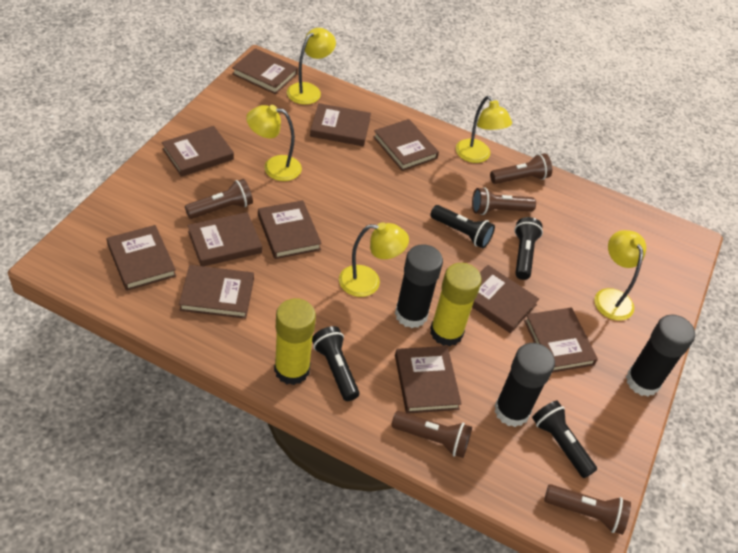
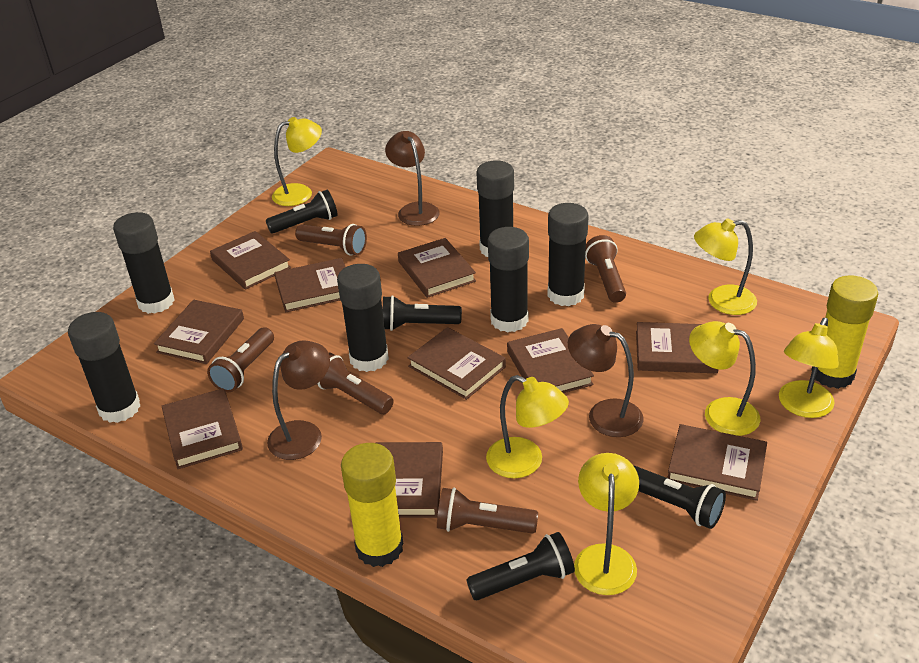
black glue stick: [395,244,443,328] [494,343,555,427] [626,314,695,397] = 3 -> [68,312,140,423] [113,212,175,314] [337,264,389,372] [476,160,514,257] [488,227,529,333] [548,203,589,306] = 6
brown book: [107,225,176,291] [162,126,234,177] [179,265,254,319] [188,212,262,266] [232,48,298,94] [258,200,322,259] [310,103,371,146] [373,119,439,171] [395,346,462,414] [472,265,539,333] [524,307,598,373] = 11 -> [154,300,244,364] [162,388,243,469] [210,231,291,290] [274,258,345,312] [376,442,443,518] [398,238,476,298] [407,327,506,400] [507,328,594,393] [636,322,719,373] [667,424,767,501] = 10
brown lamp: none = 0 -> [267,340,330,460] [385,131,440,226] [568,324,643,437] = 3
yellow lamp: [246,105,302,181] [287,28,336,105] [339,222,409,297] [456,96,512,163] [594,230,646,321] = 5 -> [272,117,322,206] [486,375,569,478] [574,453,639,595] [689,321,760,436] [694,218,757,315] [779,318,839,418] = 6

